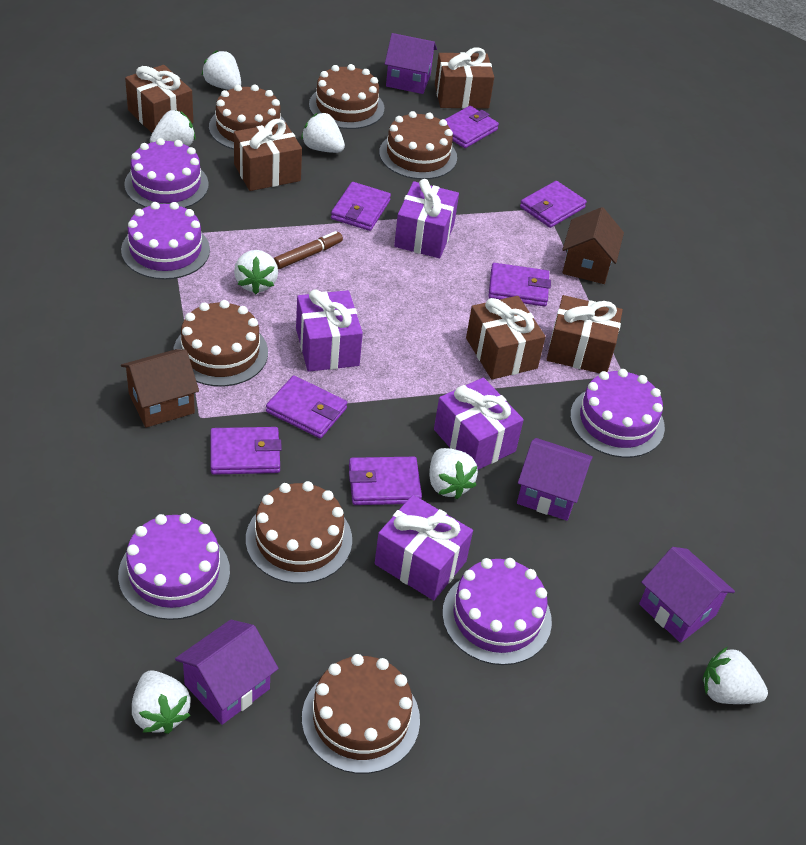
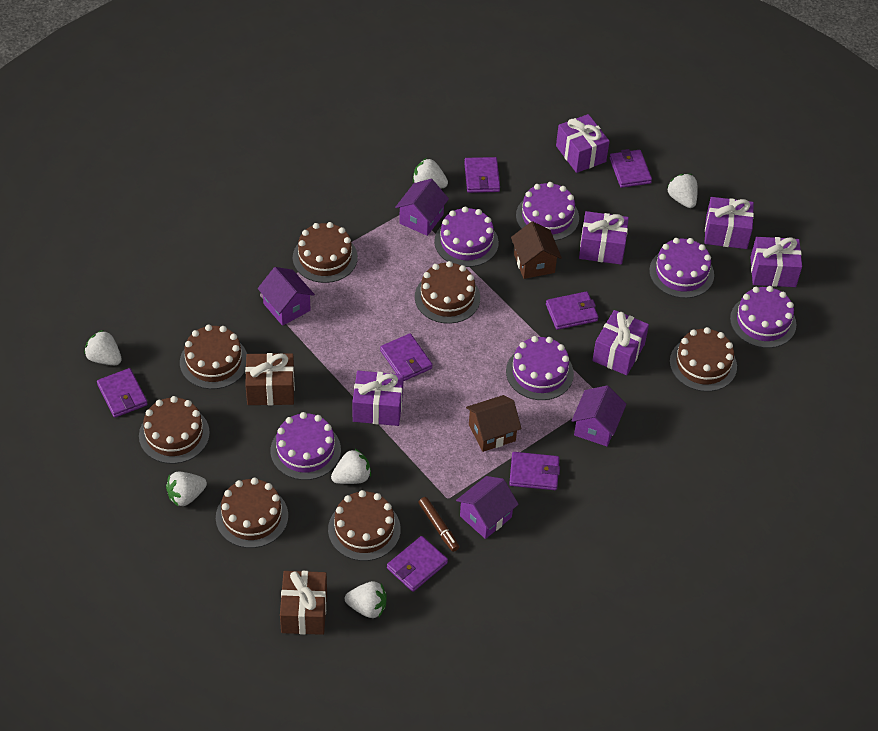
brown cake: [173,300,268,387] [209,84,286,150] [246,481,352,584] [302,654,420,774] [309,64,384,129] [379,111,457,180] = 6 -> [139,396,210,464] [180,325,247,389] [216,478,288,548] [293,222,358,283] [328,490,401,561] [415,261,480,324] [670,327,737,392] = 7
brown gift: [125,65,193,133] [234,119,302,191] [435,47,494,109] [466,296,546,379] [547,295,623,373] = 5 -> [245,353,295,405] [280,571,327,635] = 2
purple cake: [118,513,230,620] [121,202,210,280] [124,138,209,208] [442,558,552,665] [570,369,665,458] = 5 -> [271,412,341,480] [434,207,499,267] [506,336,574,400] [516,182,579,241] [649,238,714,298] [730,286,796,348] = 6
purple gift: [296,289,363,372] [375,495,473,600] [394,179,459,258] [434,377,524,470] = 4 -> [352,371,404,426] [556,114,609,173] [579,211,629,265] [592,310,649,375] [705,197,754,249] [750,237,802,287] = 6
white strawberry: [132,670,191,734] [150,110,196,146] [202,50,241,90] [234,250,278,294] [301,113,345,153] [429,448,478,499] [703,647,768,704] = 7 -> [84,330,122,365] [166,472,207,507] [331,449,371,484] [345,581,387,618] [413,158,448,189] [667,174,698,208] = 6

